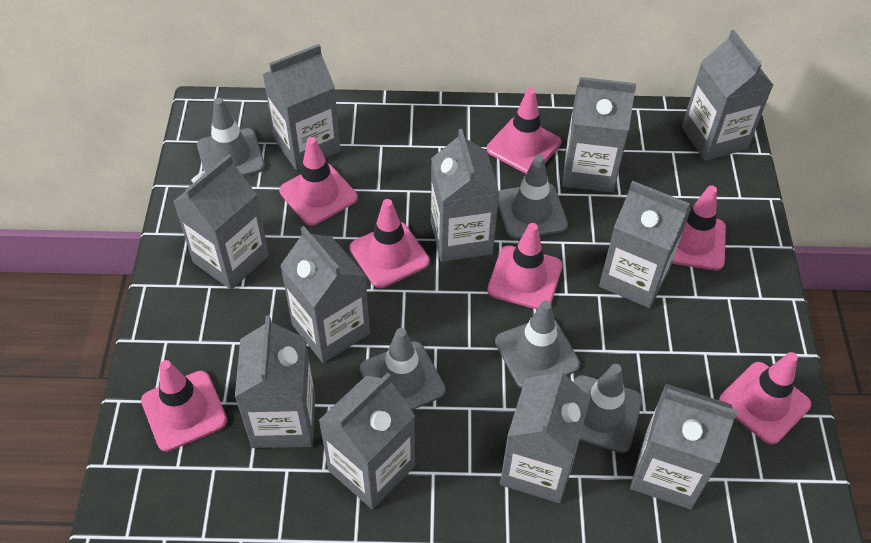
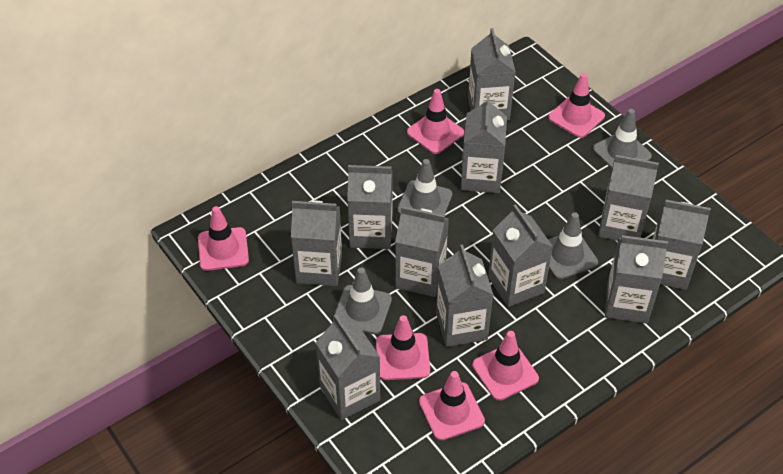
grey traffic cone: [197,98,265,176] [360,328,446,410] [495,301,580,389] [498,155,568,239] [574,364,642,453] = 5 -> [333,267,392,334] [397,159,452,215] [548,212,598,279] [593,109,652,169] = 4
pink traffic cone: [141,360,227,452] [279,137,358,226] [350,199,430,288] [487,88,561,174] [487,223,562,309] [672,185,726,270] [719,352,811,445] = 7 -> [198,206,249,271] [376,315,430,380] [407,89,464,154] [419,371,485,441] [472,331,539,401] [548,73,605,138] = 6

